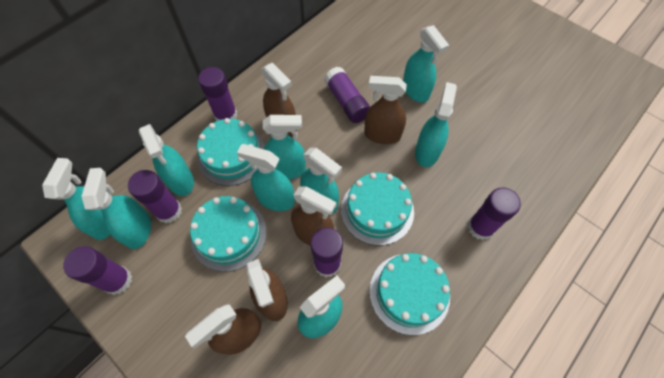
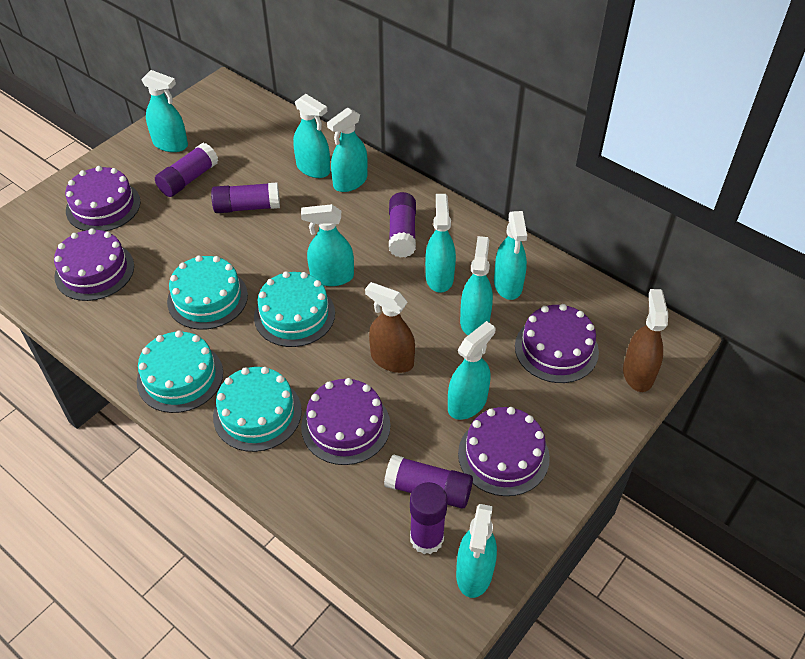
brown spray bottle: [185,305,261,355] [246,259,288,321] [261,63,297,137] [291,186,336,246] [364,76,407,144] = 5 -> [365,282,415,373] [623,289,668,392] = 2
purple cake: none = 0 -> [54,228,134,301] [65,166,141,231] [301,378,390,465] [458,407,550,496] [515,304,599,383] = 5
purple glue stick: [63,246,132,295] [128,170,182,223] [198,67,237,121] [310,228,343,277] [324,67,370,123] [467,188,521,240] = 6 -> [155,143,218,197] [211,182,280,213] [384,454,473,509] [389,192,416,258] [410,482,448,554] = 5

